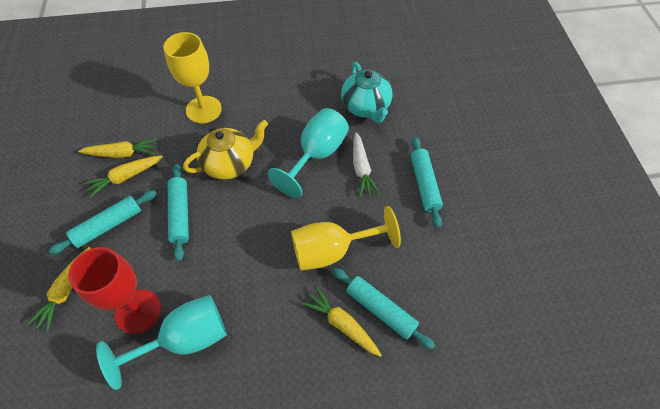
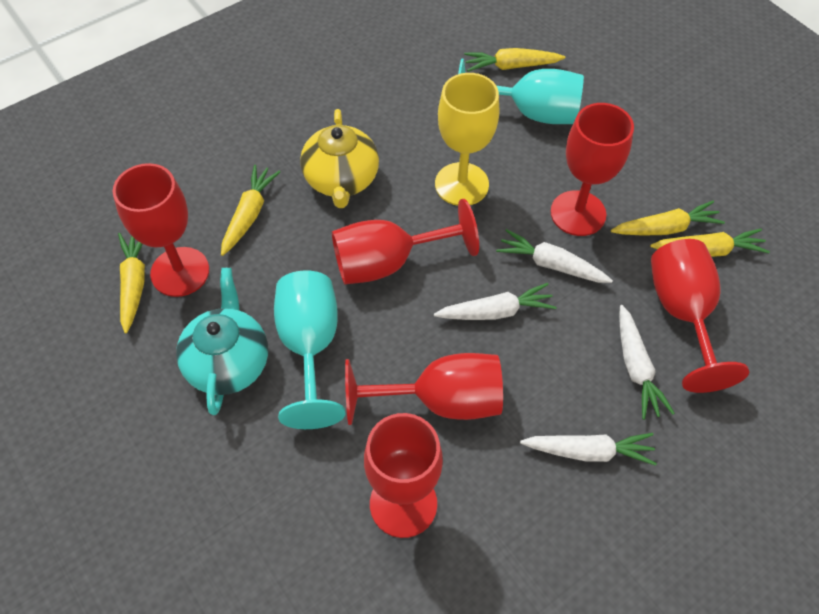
red goblet: [68,247,161,334] = 1 -> [112,163,209,297] [332,199,479,284] [345,353,503,425] [364,413,443,538] [550,103,634,236] [651,239,749,393] = 6
turquoise rolling pin: [49,190,157,255] [168,164,189,261] [333,268,435,350] [411,137,443,228] = 4 -> none = 0
white carrot: [353,132,380,197] = 1 -> [434,283,557,320] [496,229,613,283] [520,433,657,466] [619,305,675,420] = 4
yellow carrot: [27,247,91,332] [78,139,157,158] [83,155,163,198] [301,287,382,357] = 4 -> [118,233,145,333] [221,165,280,256] [464,48,565,72] [611,201,725,236] [650,229,770,257] = 5
yellow goblet: [163,32,222,124] [291,206,401,270] = 2 -> [435,73,499,206] = 1

